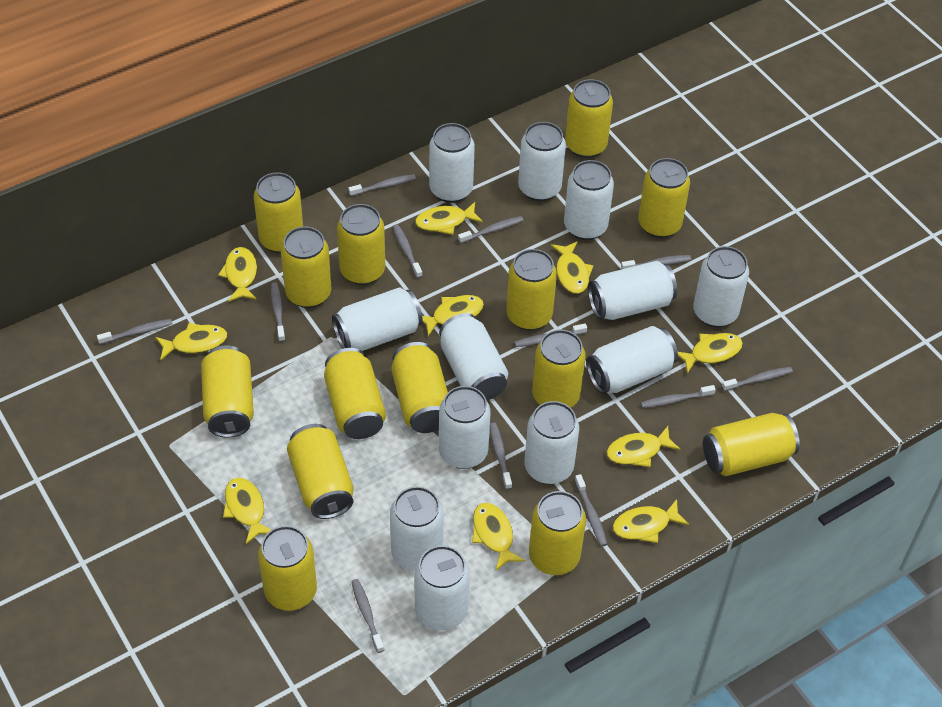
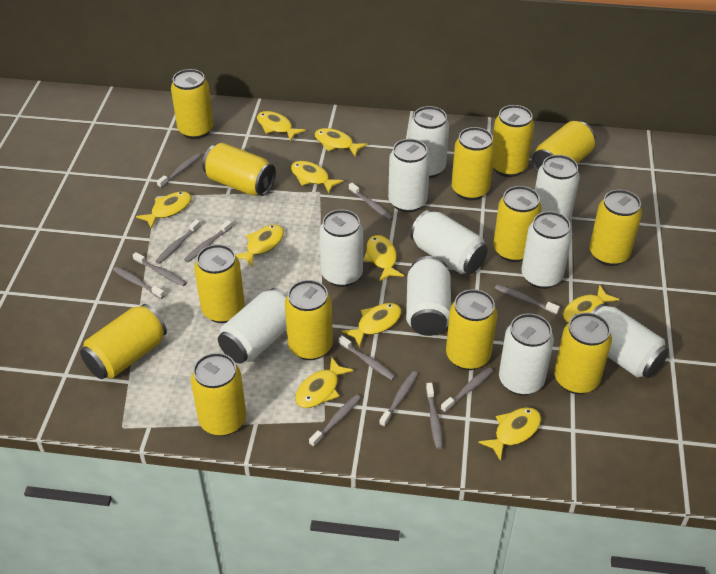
white can: [332,287,423,351] [390,486,444,571] [414,545,470,630] [429,123,475,203] [439,313,508,401] [439,386,491,469] [518,122,566,201] [524,401,579,484] [564,160,614,240] [586,326,678,394] [588,261,677,320] [693,246,749,327] = 12 -> [218,288,288,363] [320,210,363,287] [388,139,430,213] [406,256,451,336] [409,106,449,178] [410,210,488,274] [499,313,554,395] [521,211,572,289] [535,155,580,221] [591,304,669,378] = 10
yellow can: [201,345,254,438] [254,172,303,253] [258,526,317,611] [281,227,331,308] [287,424,354,519] [324,348,386,439] [337,204,385,285] [391,342,448,433] [506,249,557,331] [529,491,586,575] [532,330,586,408] [565,79,613,158] [638,158,690,238] [703,413,800,476] = 14 -> [80,304,167,379] [171,69,214,139] [191,353,246,436] [194,244,245,323] [202,143,276,196] [285,280,333,360] [446,289,497,370] [451,127,495,200] [493,105,534,177] [493,186,542,262] [532,121,595,173] [554,312,612,394] [589,190,642,266] = 13

